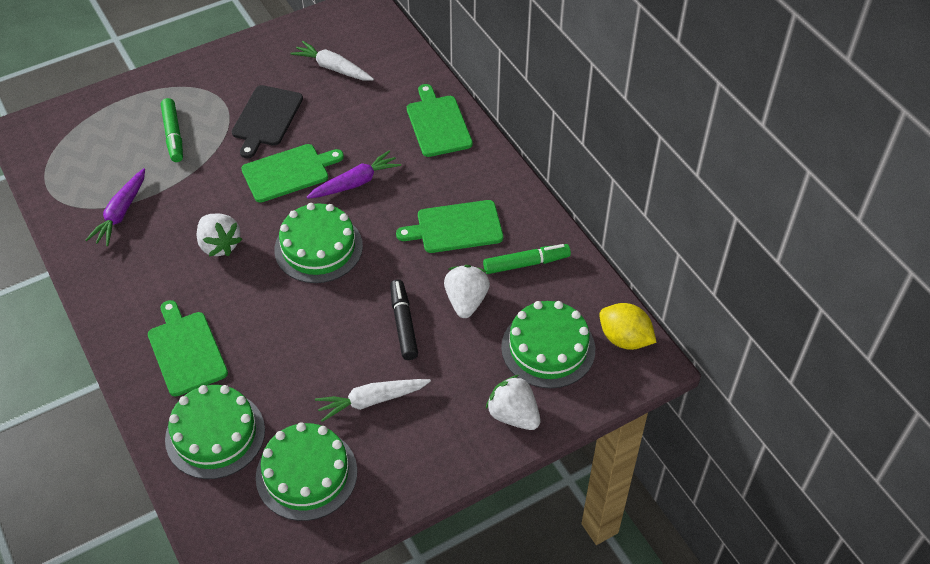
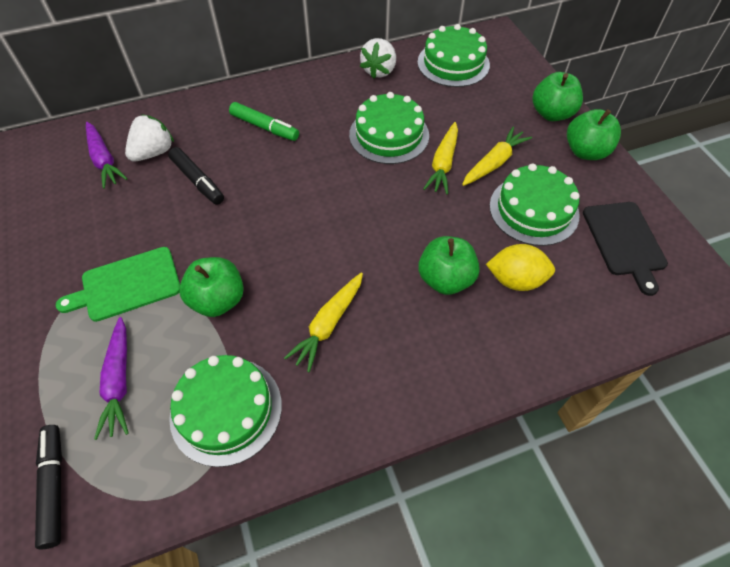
black marker: [390,279,418,360] = 1 -> [35,425,62,549] [168,147,224,205] = 2
green apple: none = 0 -> [179,257,244,317] [418,236,480,295] [532,72,583,121] [567,109,621,160] = 4
green cutting board: [148,300,228,397] [241,144,344,203] [396,200,503,253] [407,84,473,157] = 4 -> [56,247,180,322] = 1
green marker: [161,98,183,162] [483,244,571,274] = 2 -> [229,102,299,141] = 1
white carrot: [290,41,374,81] [315,379,431,422] = 2 -> none = 0
white strawberry: [197,214,242,256] [444,265,490,318] [486,375,540,430] = 3 -> [125,114,174,161] [360,38,396,79] = 2
yellow carrot: none = 0 -> [284,272,363,372] [423,122,458,194] [462,127,532,186] = 3

